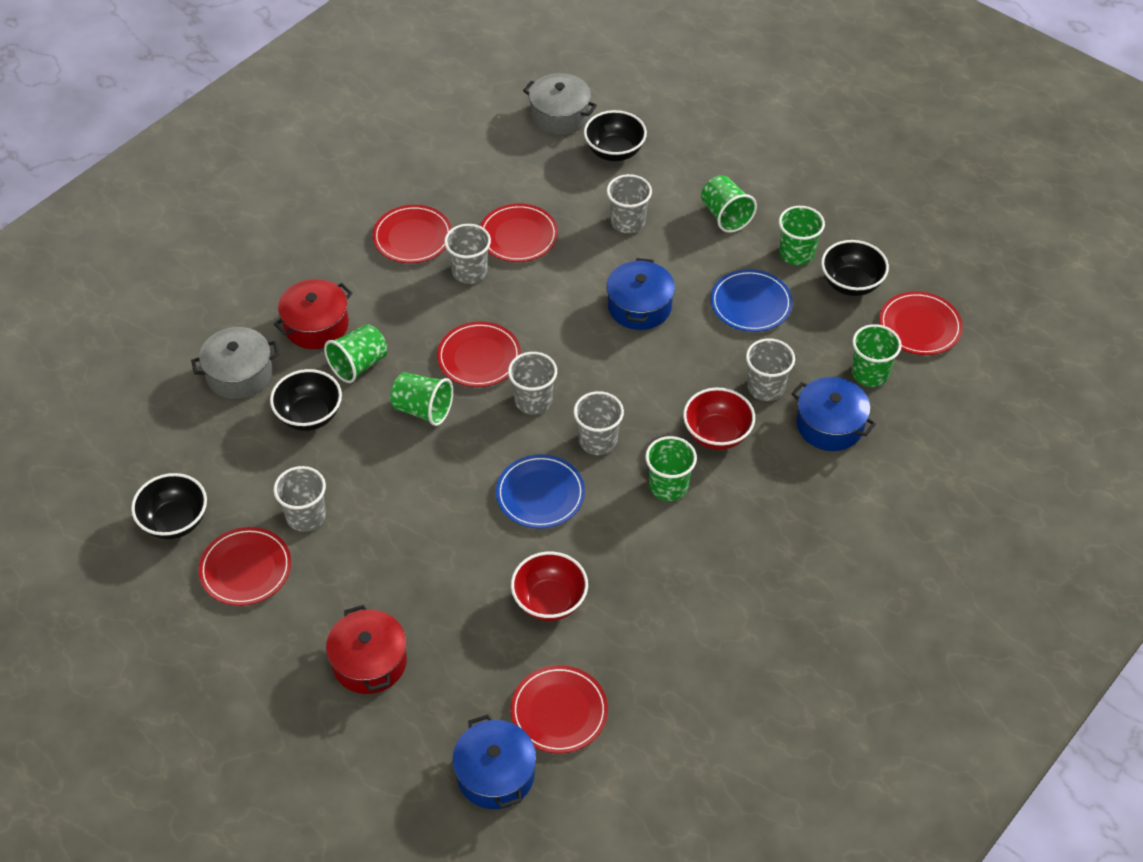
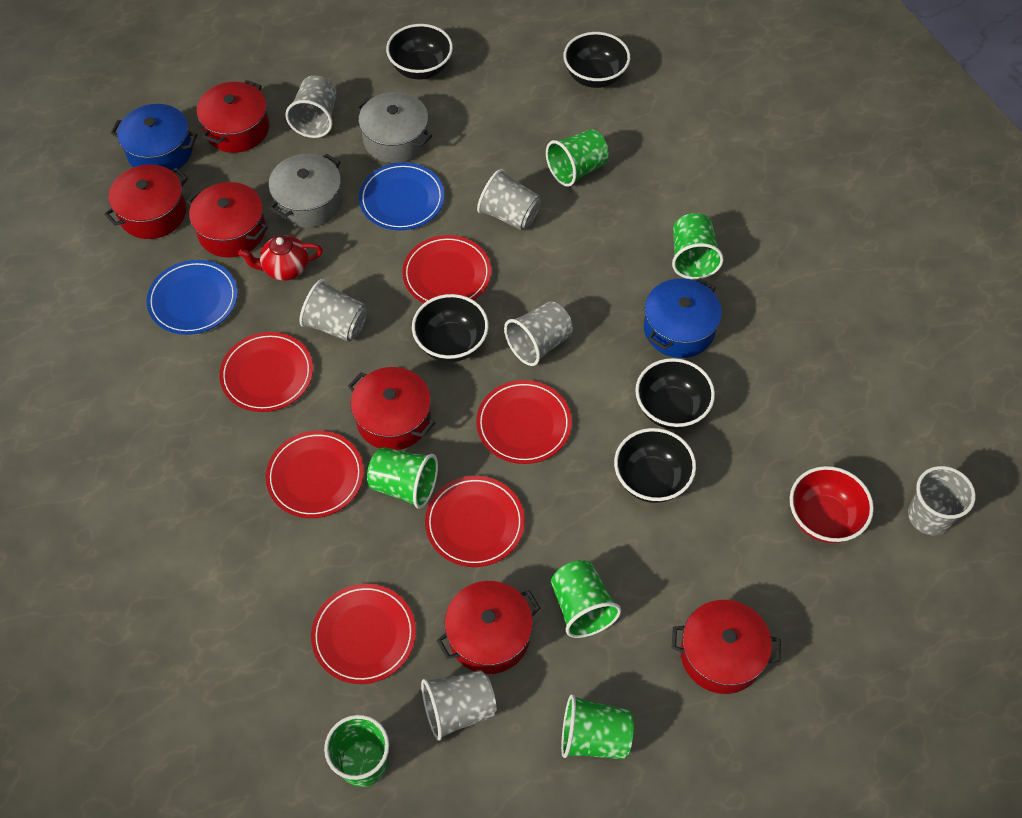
black bowl: [131,473,207,539] [270,369,342,431] [584,110,647,161] [821,240,889,296] = 4 -> [386,24,453,80] [412,294,489,362] [563,32,630,88] [614,428,696,503] [635,358,715,429] = 5
blue pot: [452,714,536,809] [606,258,675,330] [791,377,876,451] = 3 -> [111,104,197,170] [644,278,722,358] = 2
red bowl: [511,552,588,621] [683,388,755,450] = 2 -> [790,466,874,543] = 1
red pot: [274,279,353,349] [326,605,407,694] = 2 -> [104,164,188,239] [187,182,268,258] [197,80,269,153] [348,367,435,450] [436,581,541,674] [672,600,781,694] = 6
red teapot: none = 0 -> [238,235,323,281] = 1

